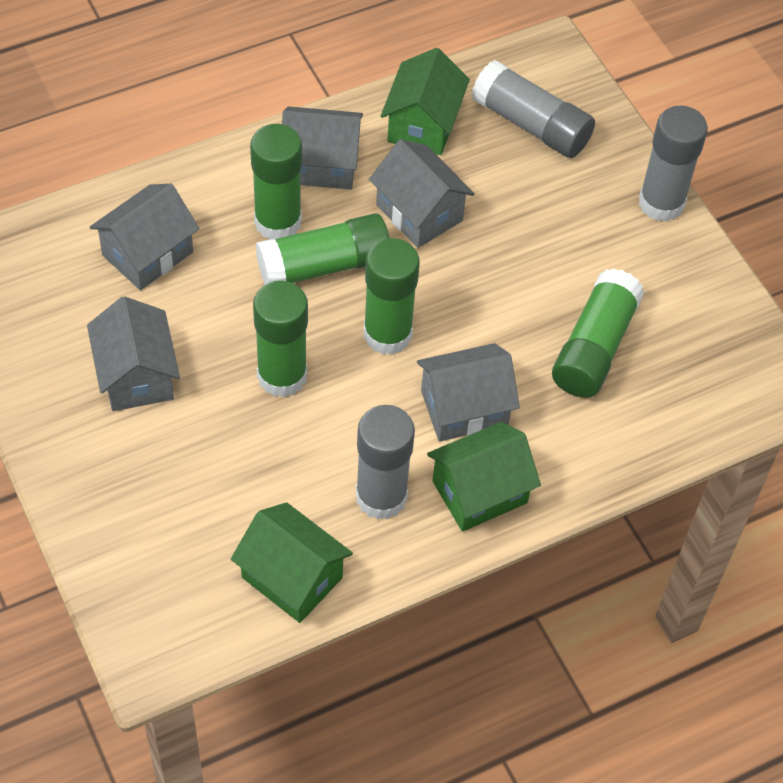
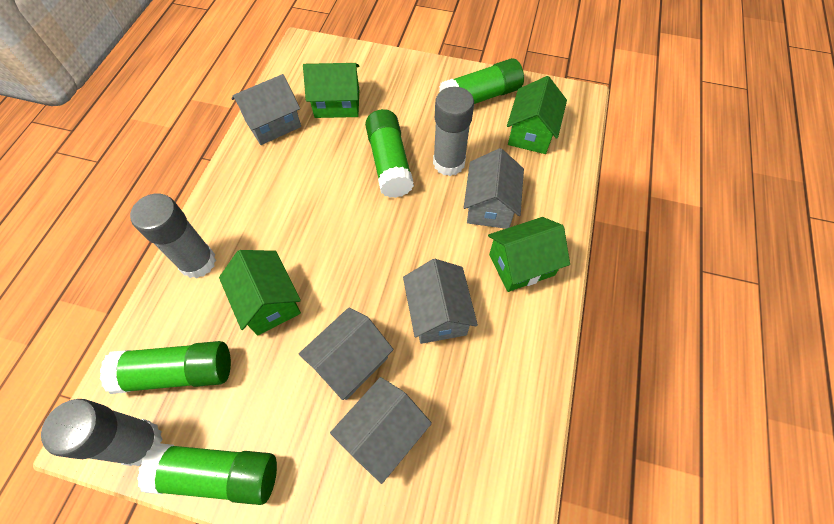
green glue stick: [250,124,302,239] [253,281,308,397] [256,213,390,285] [364,238,420,355] [552,268,644,398] = 5 -> [100,341,231,394] [137,443,277,505] [365,109,414,198] [439,58,524,104] = 4
green house: [231,502,353,623] [381,48,470,155] [427,422,541,531] = 3 -> [219,250,301,335] [303,63,360,118] [488,217,570,292] [507,76,567,154] = 4

